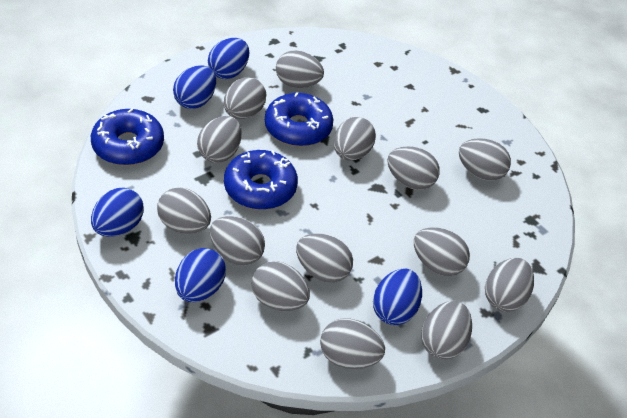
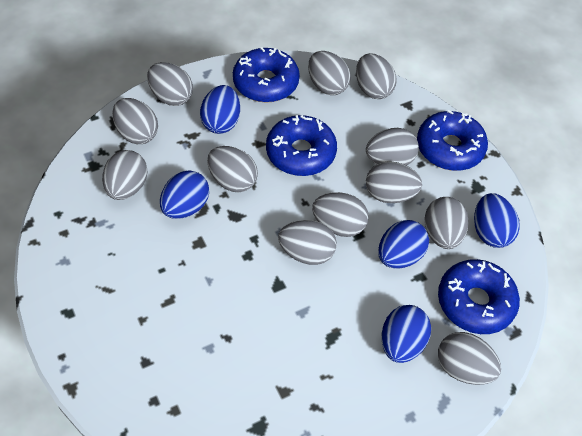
blue donut: [91,109,164,165] [224,150,298,210] [265,92,334,146] = 3 -> [233,47,300,103] [266,115,337,176] [417,110,488,171] [438,259,520,334] = 4
grey egg: [157,188,211,234] [197,116,242,163] [210,216,265,266] [224,77,266,119] [251,261,310,311] [276,50,324,88] [296,233,353,283] [320,318,385,369] [334,117,376,160] [387,146,440,190] [414,227,470,276] [421,301,472,360] [459,138,511,181] [485,258,534,312] = 14 -> [102,150,148,200] [112,98,158,144] [147,62,193,106] [207,146,258,193] [278,220,337,265] [308,51,351,95] [312,192,369,237] [356,53,397,99] [366,128,419,166] [366,161,422,203] [425,197,469,249] [438,332,501,385] = 12

